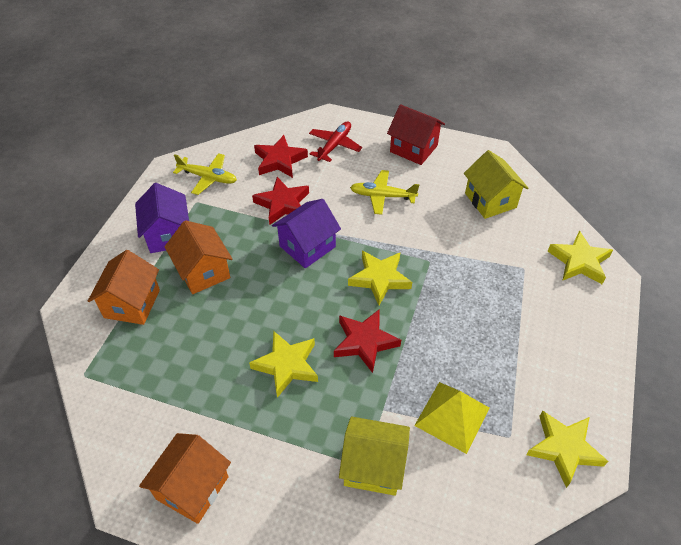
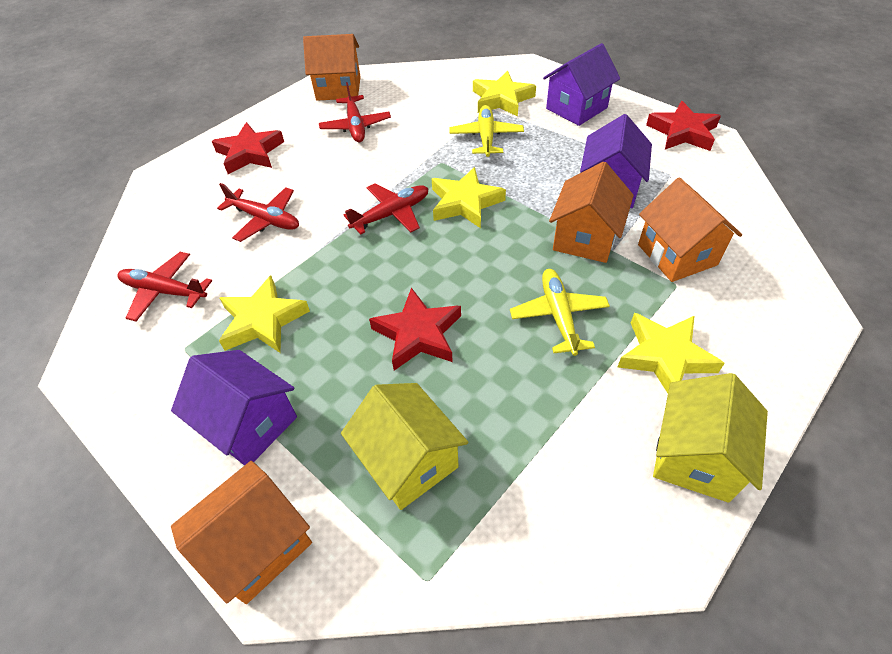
orange house: [88,250,160,325] [139,433,231,524] [165,220,232,294] = 3 -> [171,461,312,604] [303,34,361,101] [549,162,634,263] [638,177,742,282] = 4
purple house: [135,183,189,253] [272,199,341,268] = 2 -> [171,350,297,466] [543,43,620,126] [580,114,652,208] = 3
red house: [387,104,445,165] = 1 -> none = 0
red plane: [309,121,362,162] = 1 -> [117,252,212,321] [217,183,299,242] [319,82,391,142] [344,183,429,235] = 4
yellow pyramid: [414,382,490,454] = 1 -> none = 0

